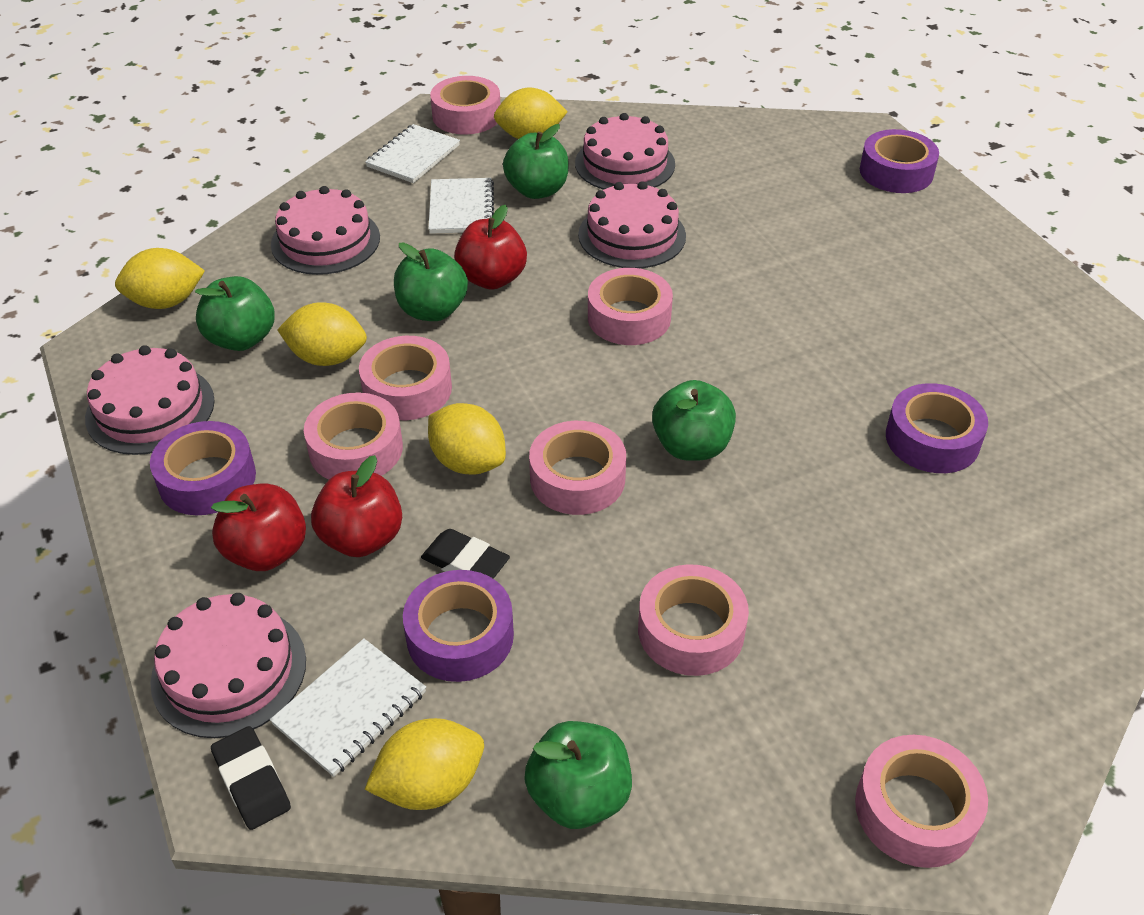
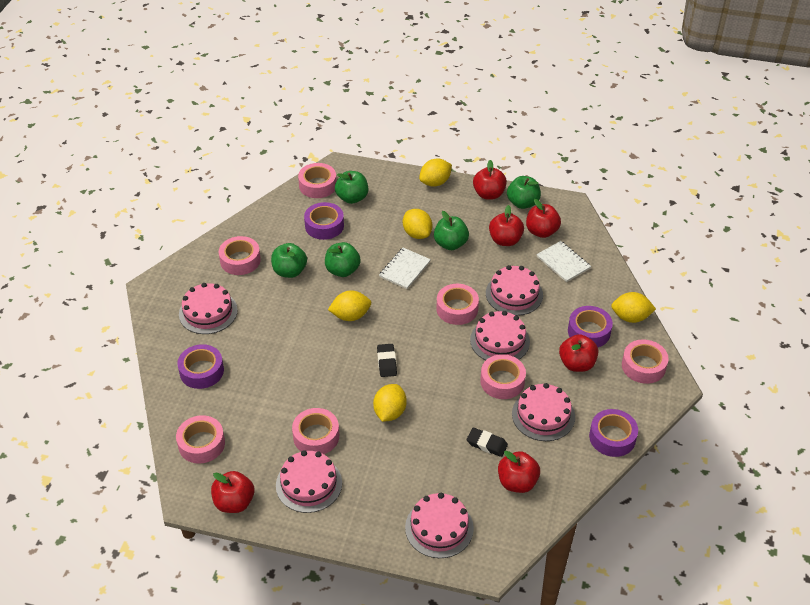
pink cake: [85,345,215,455] [150,593,306,738] [271,186,380,275] [575,113,675,190] [578,181,686,268] = 5 -> [179,283,238,334] [276,450,342,513] [405,493,474,558] [470,311,530,360] [486,265,543,316] [512,383,575,441] = 6
red apple: [211,483,306,571] [311,455,402,557] [454,205,527,290] = 3 -> [211,471,254,513] [473,160,507,200] [489,205,524,246] [498,451,540,493] [526,199,561,238] [559,334,598,372] = 6
white notebook: [270,639,426,777] [365,124,460,183] [428,178,494,234] = 3 -> [379,248,431,289] [536,241,591,282] = 2

